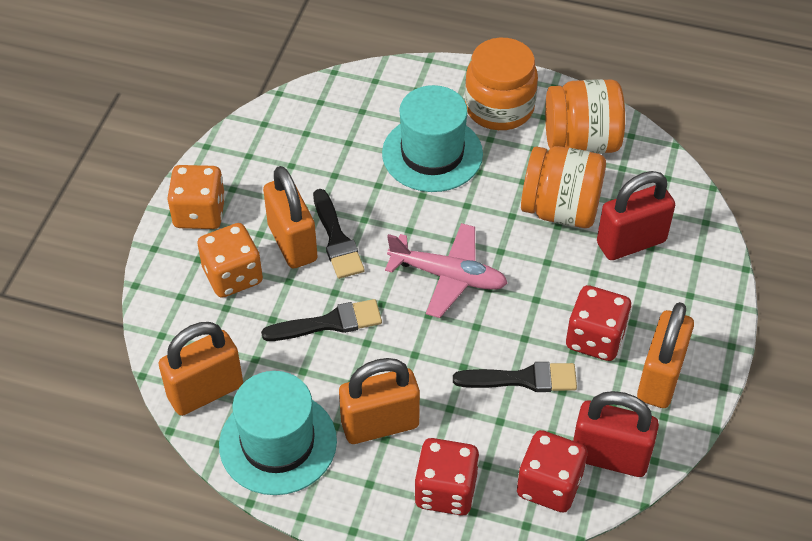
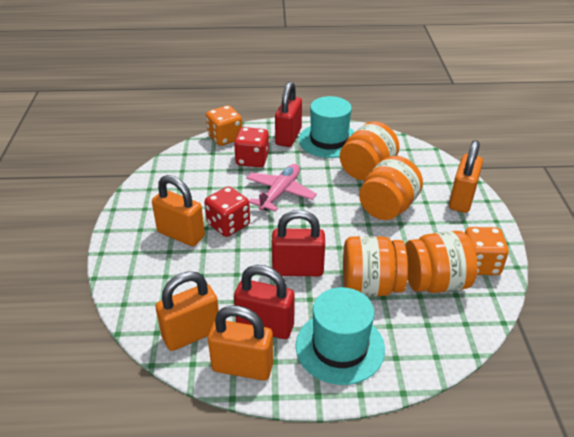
black brush: [261,299,382,341] [313,189,365,279] [453,362,577,392] = 3 -> none = 0
orange jar: [465,38,538,130] [521,146,606,228] [545,79,625,154] = 3 -> [340,121,400,180] [343,236,408,297] [359,156,423,220] [405,231,478,293] = 4
red dice: [414,438,479,516] [517,430,587,512] [566,285,631,361] = 3 -> [204,186,250,237] [234,127,269,167] = 2
red padlock: [573,391,659,477] [597,171,675,260] = 2 -> [234,265,295,339] [272,210,325,276] [275,82,302,147] = 3

